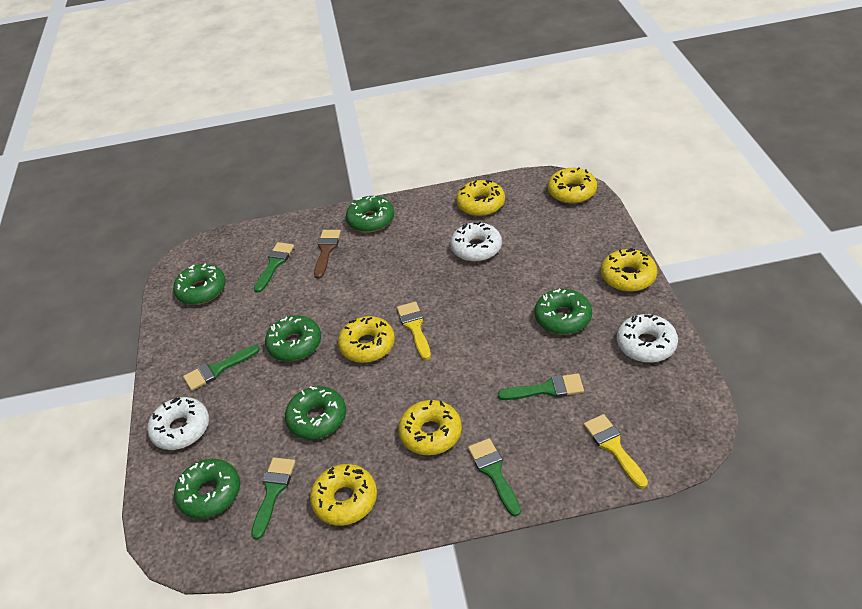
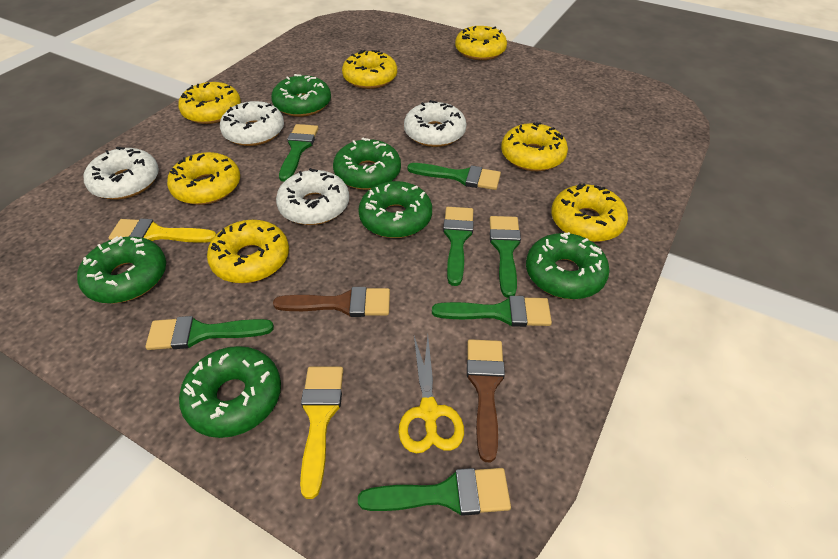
brown brush: [314,230,341,279] = 1 -> [273,287,390,317] [467,339,505,462] = 2
green brush: [183,345,260,391] [251,457,296,540] [254,242,294,293] [468,438,521,517] [498,373,584,400] = 5 -> [145,316,274,350] [279,124,318,182] [358,468,511,516] [407,163,501,190] [432,296,552,327] [443,207,474,286] [490,216,521,298] = 7
white donut: [147,397,209,450] [450,222,502,262] [617,314,678,363] = 3 -> [83,146,159,200] [220,101,284,146] [276,168,349,225] [404,100,466,147] = 4
yellow donut: [310,464,377,526] [338,316,395,363] [398,400,462,455] [456,180,505,216] [548,167,597,204] [601,248,657,292] = 6 -> [167,152,240,205] [178,82,241,124] [207,220,289,283] [342,50,397,89] [455,26,507,60] [501,122,568,171] [551,183,628,242] = 7
yellow scissors: none = 0 -> [398,336,464,453] = 1

